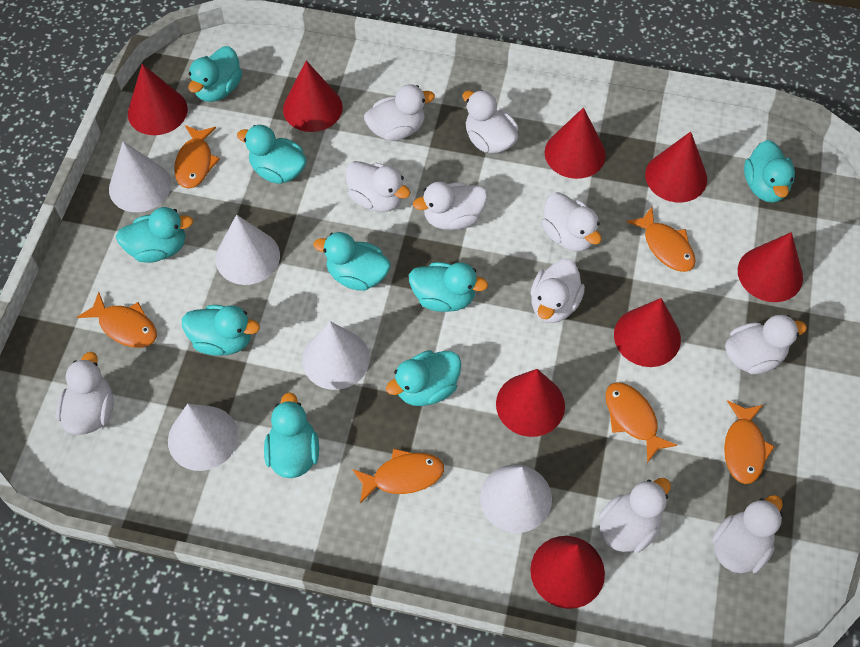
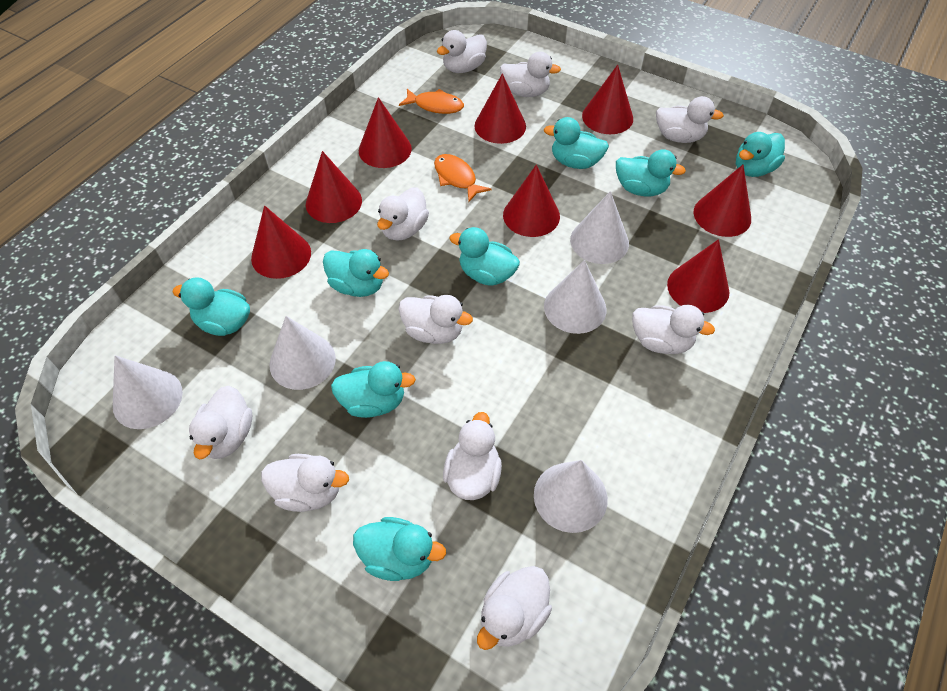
orange fish: [77,292,157,348] [174,125,220,188] [352,448,444,504] [605,382,677,463] [627,207,696,272] [724,400,775,484] = 6 -> [399,89,464,114] [434,154,492,202] = 2
turquoise duck: [116,207,193,263] [182,305,260,356] [188,46,242,102] [237,125,307,184] [264,392,319,478] [314,232,391,291] [386,350,461,406] [409,262,488,312] [744,140,795,203] = 9 -> [172,277,250,336] [323,249,389,297] [331,361,416,418] [353,517,446,581] [449,227,520,285] [544,117,609,169] [616,149,686,196] [736,132,785,177] = 8

